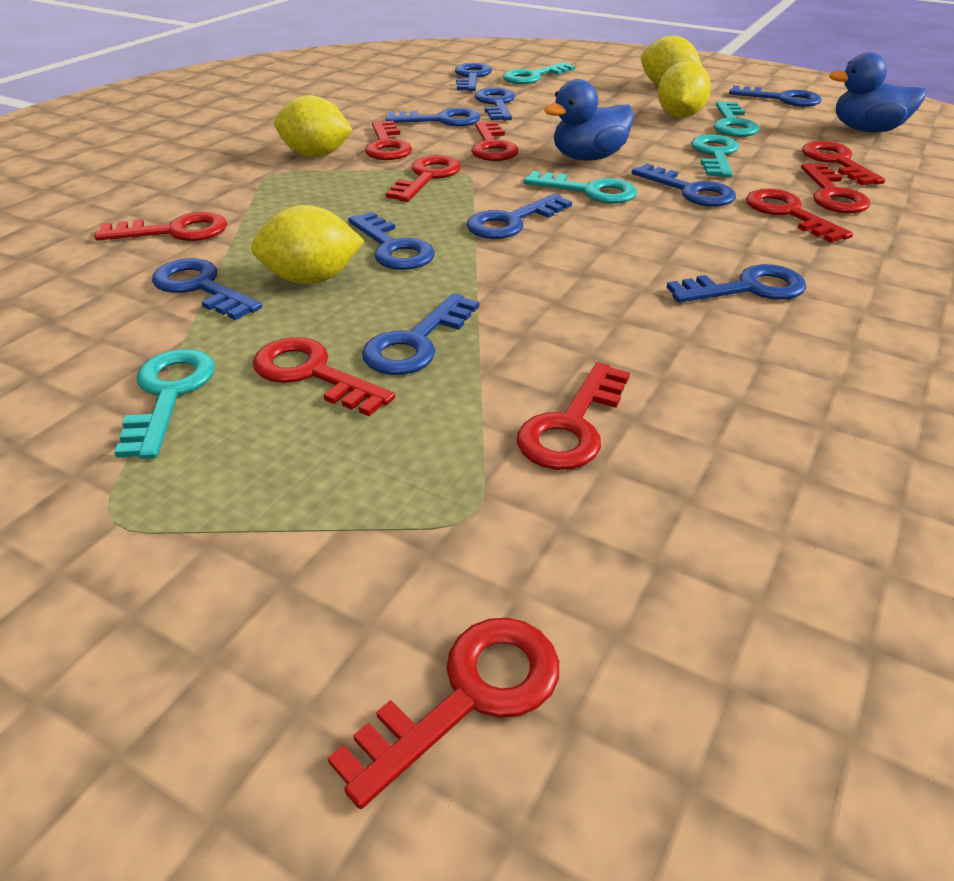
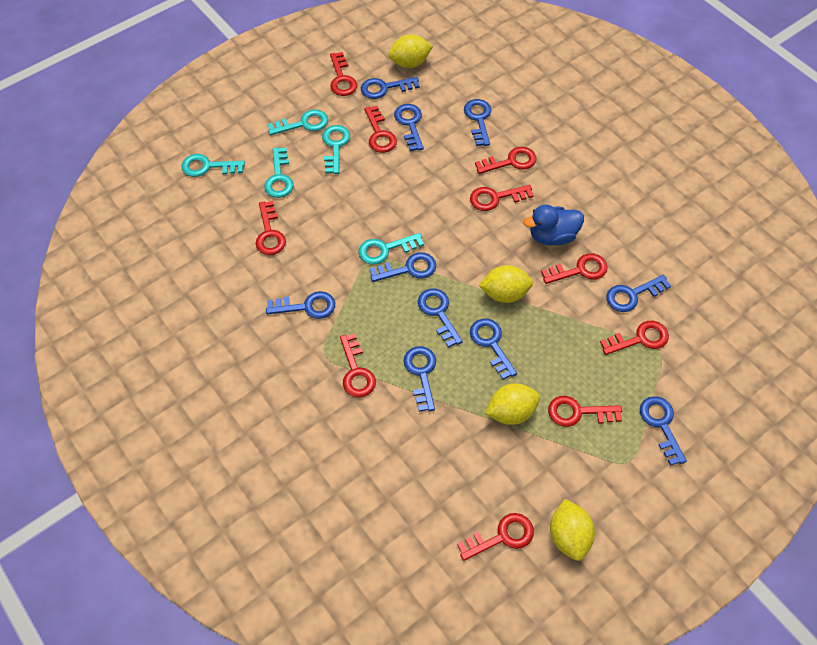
blue duck: [544,79,634,161] [829,52,926,132] = 2 -> [523,204,584,245] = 1

